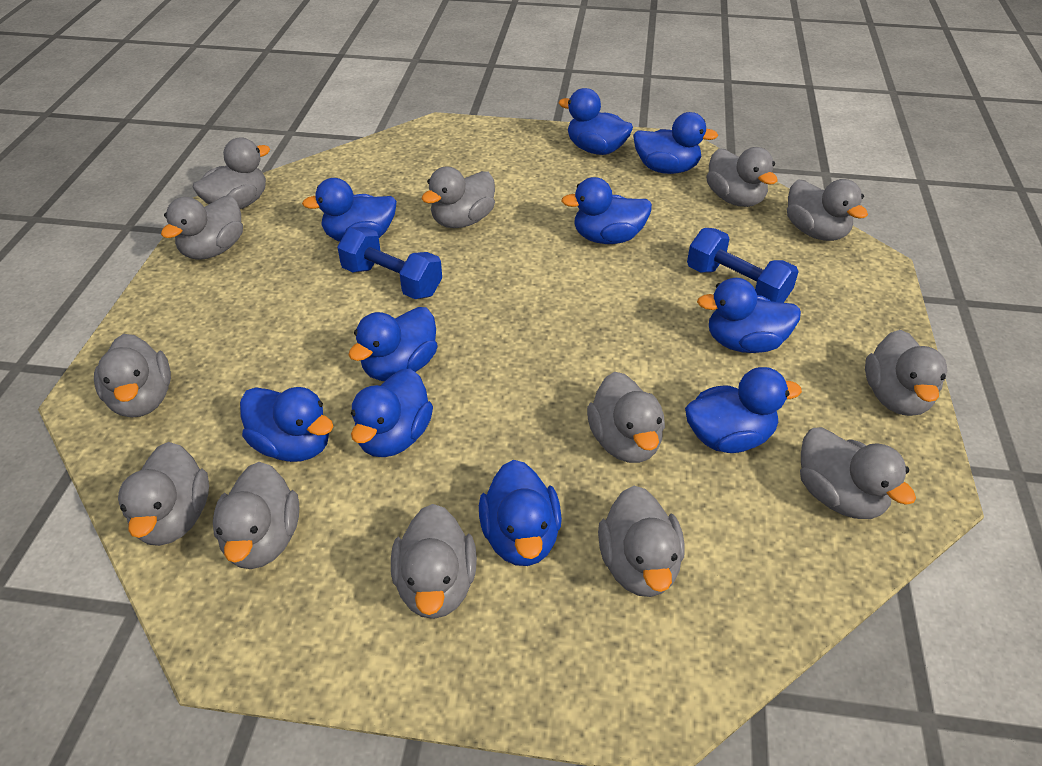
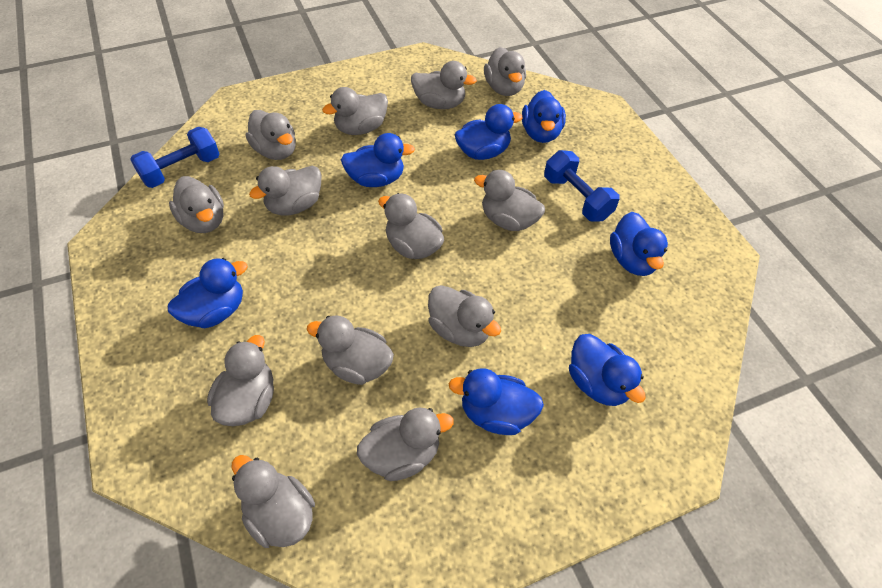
blue duck: [240,387,334,462] [302,178,397,242] [348,307,437,381] [351,369,433,457] [479,460,562,566] [559,88,633,155] [561,177,652,244] [633,112,718,174] [685,367,802,453] [697,278,801,353] = 10 -> [168,258,248,328] [341,133,415,187] [449,368,544,435] [455,104,522,160] [522,90,566,143] [569,334,646,406] [610,212,668,276] = 7

